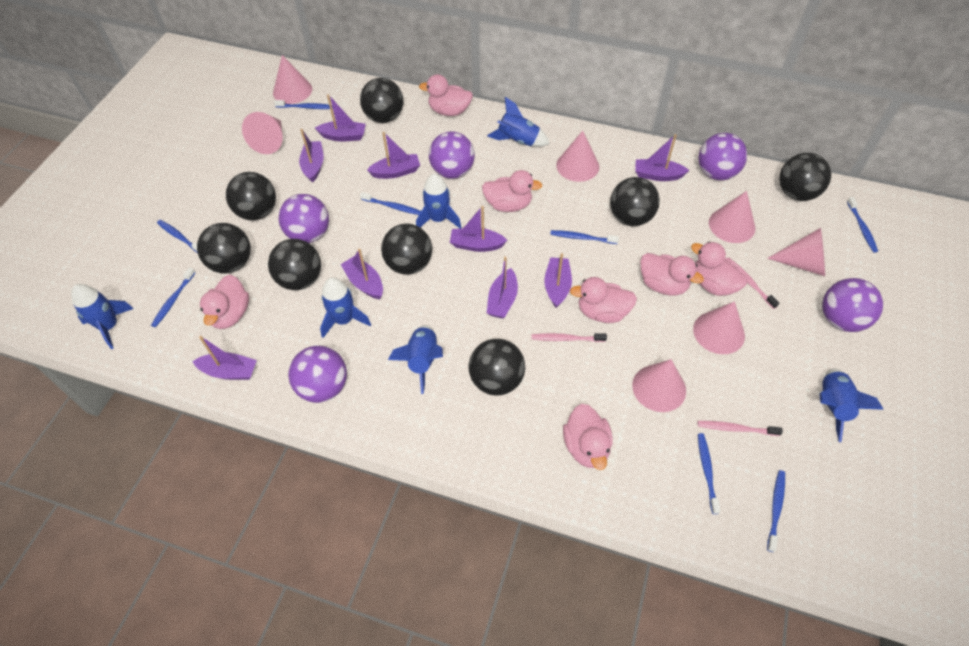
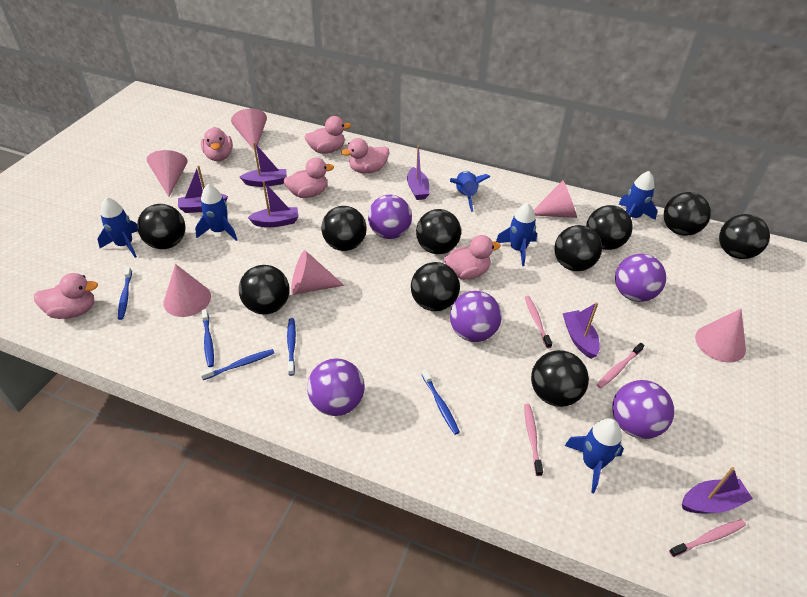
black ball: [197,223,251,274] [226,172,276,220] [268,239,321,290] [360,78,403,123] [381,224,432,275] [469,339,525,396] [610,177,660,226] [779,153,831,201] = 8 -> [137,204,186,249] [239,265,289,315] [321,206,367,251] [411,262,460,311] [416,209,461,254] [531,350,589,407] [554,225,602,271] [586,205,633,250] [664,192,711,236] [719,214,770,259] = 10
blue toothbrush: [151,267,195,327] [157,220,198,253] [274,100,333,109] [360,192,421,215] [550,230,619,244] [698,433,721,514] [767,470,785,552] [847,197,878,253] = 8 -> [118,267,132,320] [200,349,274,380] [202,309,214,367] [287,318,296,376] [422,369,460,435] = 5
pink cone: [242,112,283,154] [273,55,312,104] [556,131,599,182] [632,359,686,412] [693,301,745,354] [709,191,755,243] [767,228,825,276] = 7 -> [147,150,188,197] [164,264,211,317] [231,109,267,150] [291,250,344,295] [534,180,577,218] [695,309,746,362] = 6
pink duck: [200,275,249,329] [419,74,473,116] [482,170,543,212] [563,404,613,470] [570,277,637,323] [640,253,704,295] [691,241,747,296] = 7 -> [34,273,98,319] [201,127,233,161] [284,158,334,198] [305,116,351,154] [341,138,389,174] [444,235,501,280] = 6
pink toothbrush: [531,333,607,342] [698,421,783,436] [728,257,779,309] = 3 -> [524,404,543,476] [525,296,552,349] [597,343,644,388] [669,519,746,557] = 4
purple boat: [192,336,257,380] [299,129,324,183] [315,94,366,141] [341,249,383,299] [367,132,420,179] [450,206,507,252] [487,257,518,319] [544,253,572,308] [635,134,689,181] = 9 -> [178,165,228,213] [240,142,287,187] [248,181,299,227] [407,146,430,200] [563,302,600,359] [682,467,753,514] = 6

